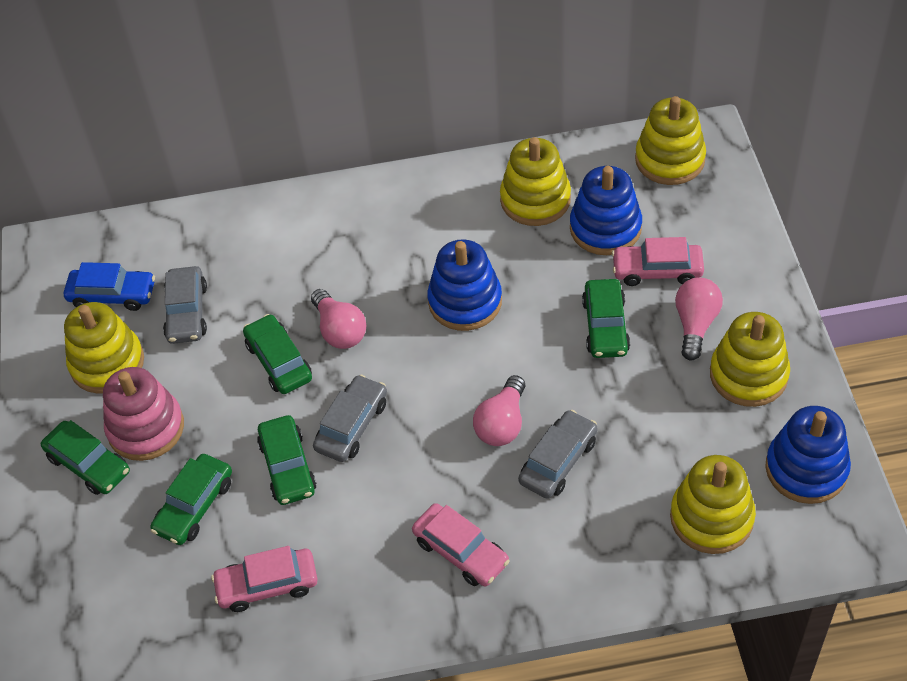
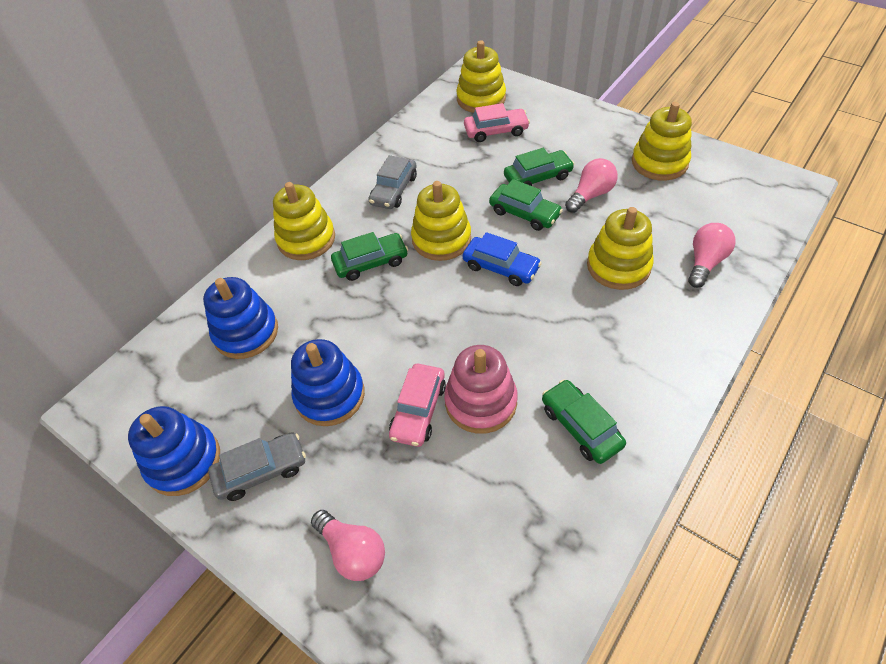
green car: [41,420,130,495] [150,454,232,545] [243,314,312,394] [257,415,317,505] [582,279,630,358] = 5 -> [331,232,408,281] [489,179,563,231] [504,148,574,186] [542,379,626,464] = 4
grey car: [163,266,207,344] [313,375,387,462] [518,410,597,499] = 3 -> [208,432,306,501] [368,155,417,209] = 2
pink car: [211,546,318,612] [412,503,510,587] [612,237,704,286] = 3 -> [389,364,446,447] [464,103,530,142] = 2

